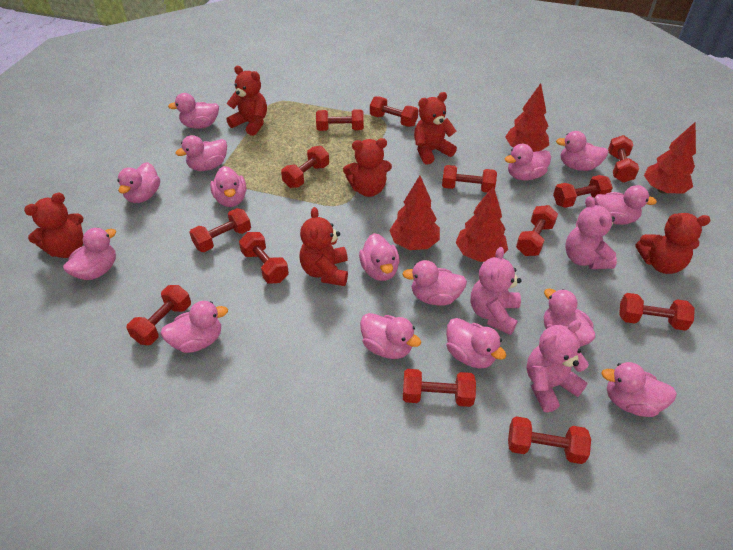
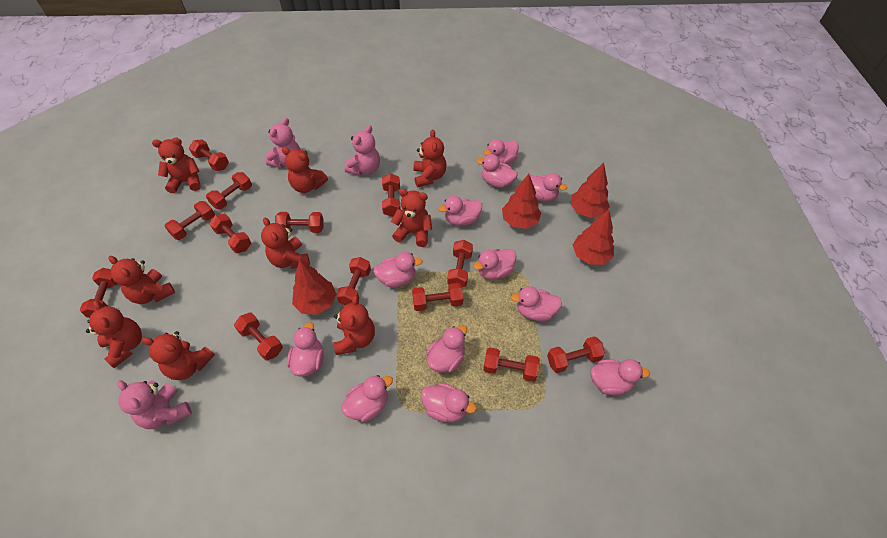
pink duck: [63,228,116,280] [117,162,160,203] [160,301,228,353] [168,93,219,129] [175,135,227,171] [210,166,246,207] [359,233,400,281] [360,313,421,359] [402,260,467,306] [446,318,506,369] [505,144,551,180] [544,289,596,347] [556,131,608,171] [595,185,657,225] [601,362,677,417] = 15 -> [287,322,324,376] [341,375,393,422] [373,252,423,287] [421,383,477,422] [426,325,467,373] [438,196,482,226] [473,249,516,280] [476,154,518,188] [483,139,519,165] [511,286,562,321] [525,173,567,202] [590,359,650,395] = 12
red teddy bear: [24,193,83,258] [226,66,267,136] [299,207,348,286] [343,138,392,197] [414,92,457,165] [636,213,711,274] = 6 -> [86,300,142,368] [109,256,175,304] [142,331,215,380] [152,138,201,193] [261,218,310,269] [282,147,328,193] [334,295,375,355] [391,189,432,247] [413,130,446,187] = 9

